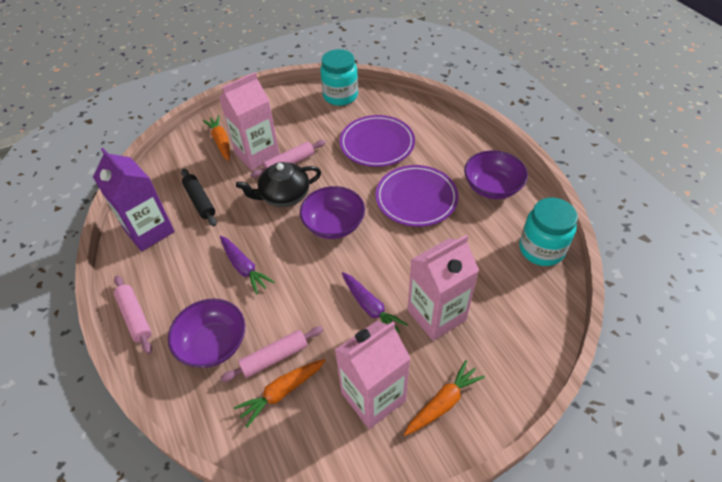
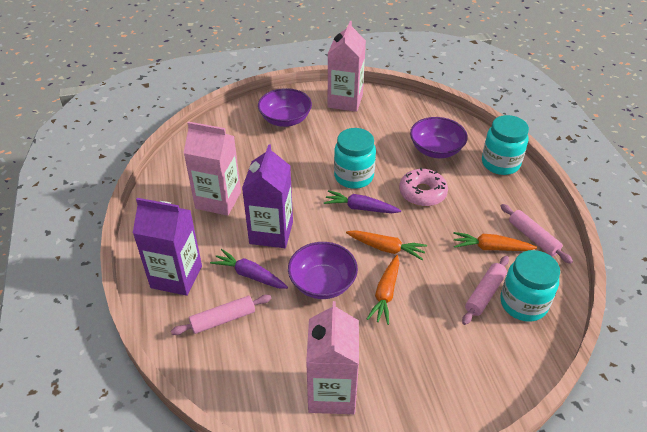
black rolling pin: [181,168,217,226] = 1 -> none = 0
black teapot: [236,162,321,207] = 1 -> none = 0
pink donut: none = 0 -> [399,168,448,206] = 1
purple carton: [93,148,175,252] = 1 -> [133,198,202,296] [242,144,293,248] = 2
purple plate: [339,115,415,167] [376,165,459,227] = 2 -> none = 0
turquoise jar: [320,49,358,106] [519,198,578,266] = 2 -> [334,128,376,189] [482,115,529,175] [500,250,560,322] = 3

